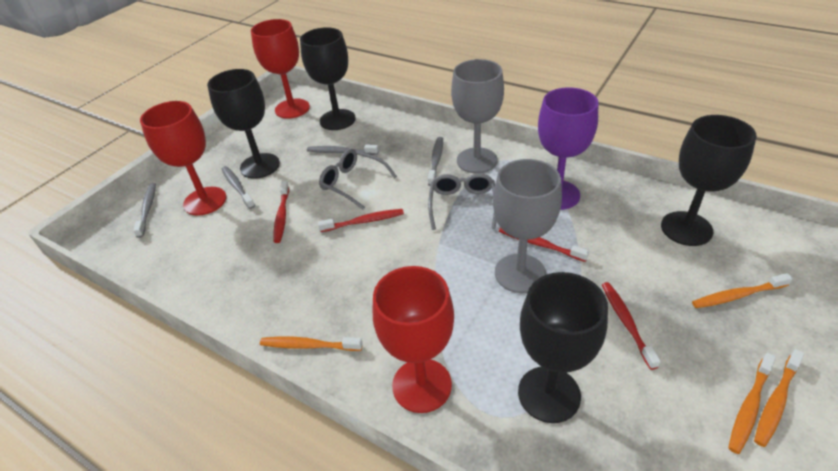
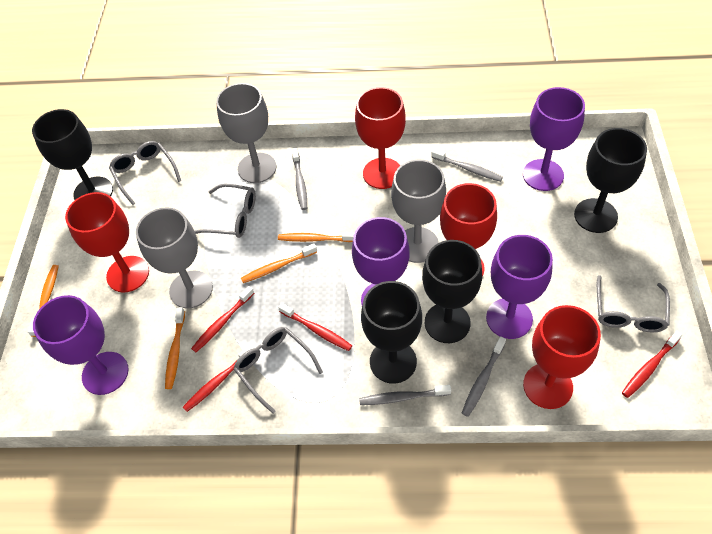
grey glasses: [319,149,397,210] [428,173,497,230] = 2 -> [109,141,181,205] [195,184,256,238] [234,327,323,414] [597,275,670,333] = 4
grey goblet: [451,59,504,173] [493,159,562,293] = 2 -> [136,207,213,309] [216,83,276,183] [391,160,446,263] = 3
purple goblet: [538,87,598,210] = 1 -> [33,295,128,395] [352,217,410,305] [486,235,553,339] [523,87,585,191] = 4
red goblet: [140,101,226,216] [251,19,310,119] [373,266,454,413] = 3 -> [65,192,149,292] [355,87,406,189] [440,183,497,277] [523,305,601,409] = 4

